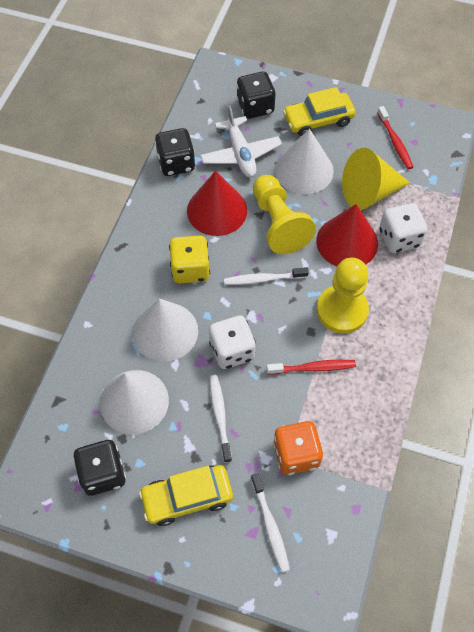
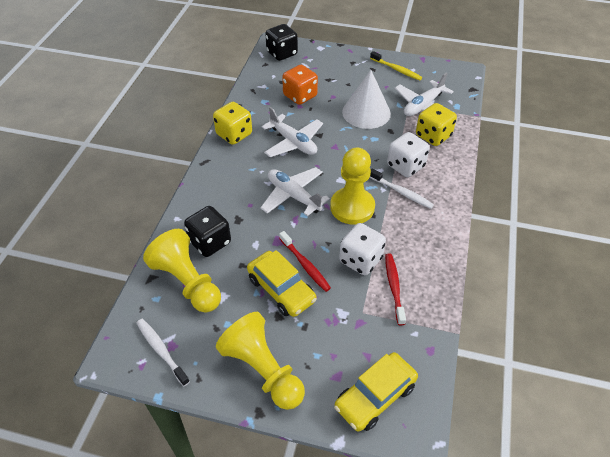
black dice: [73,440,126,496] [155,128,195,176] [236,72,275,119] = 3 -> [184,206,231,257] [265,24,298,61] = 2
red cone: [187,171,247,236] [316,204,378,266] = 2 -> none = 0
white cone: [100,370,169,435] [133,298,198,362] [275,129,334,194] = 3 -> [342,70,391,129] = 1
white plane: [200,105,282,177] = 1 -> [260,167,330,216] [262,107,323,157] [394,73,454,116] = 3
white toothbrush: [210,375,232,463] [224,267,309,285] [251,473,290,573] = 3 -> [137,319,190,386] [370,169,434,209] = 2
yellow cone: [342,148,410,210] = 1 -> none = 0
yellow dice: [169,235,210,283] = 1 -> [213,102,252,145] [416,103,457,146] = 2
yellow pawn: [253,175,316,254] [317,258,369,333] = 2 -> [143,229,221,313] [216,312,305,410] [330,148,375,224] = 3
yellow toothbrush: none = 0 -> [370,51,422,81] = 1

